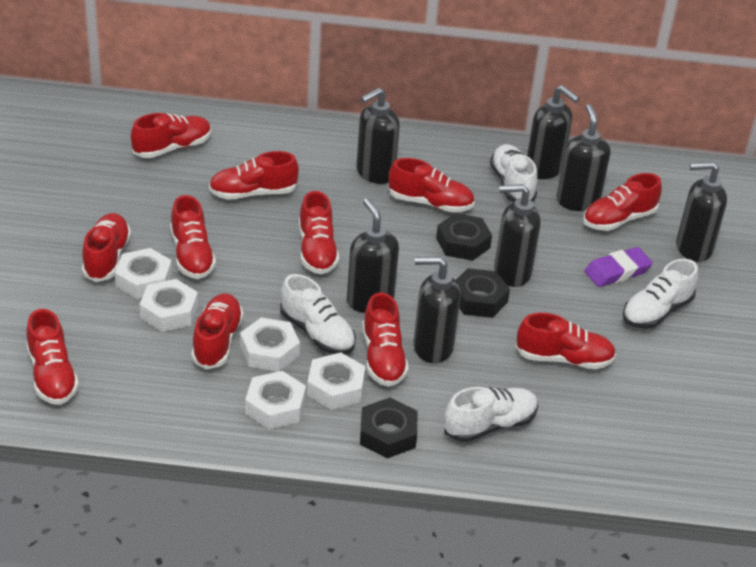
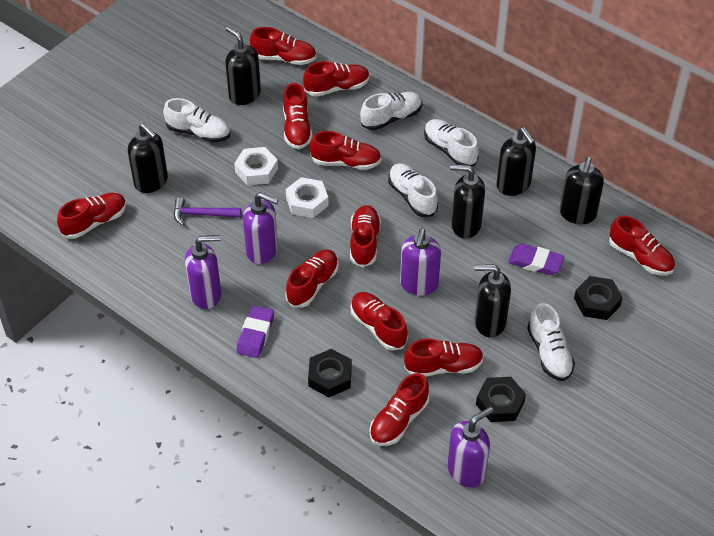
black soap dispenser: [347,198,399,313] [356,87,400,184] [413,256,461,363] [494,184,541,287] [527,85,579,179] [556,104,611,211] [676,162,727,262] = 7 -> [128,123,168,193] [225,26,261,105] [450,164,485,239] [474,264,511,338] [496,127,536,196] [560,157,604,224] = 6
purple eraser: [584,247,653,287] = 1 -> [236,306,274,358] [508,244,564,275] = 2
purple hammer: none = 0 -> [174,197,242,226] = 1
purple soap dispenser: none = 0 -> [185,235,221,309] [243,192,279,264] [400,228,441,296] [448,407,493,488] = 4
white nut: [115,248,172,299] [140,279,198,332] [240,318,300,372] [245,371,306,429] [307,352,365,410] = 5 -> [234,147,278,186] [286,177,329,218] = 2
white shoe: [280,274,356,354] [444,387,538,442] [490,144,537,202] [623,259,698,328] = 4 -> [163,98,231,143] [360,92,423,130] [388,163,438,217] [424,119,479,167] [527,303,575,381] = 5

